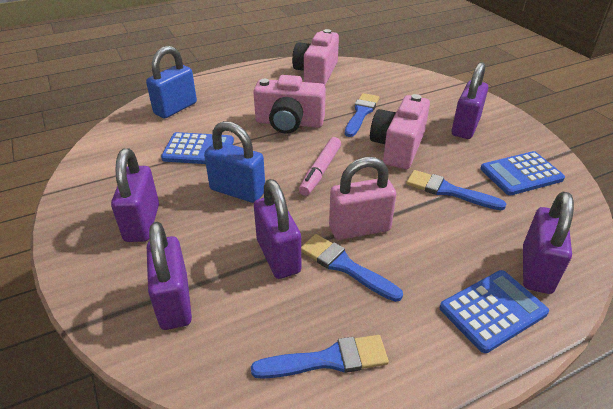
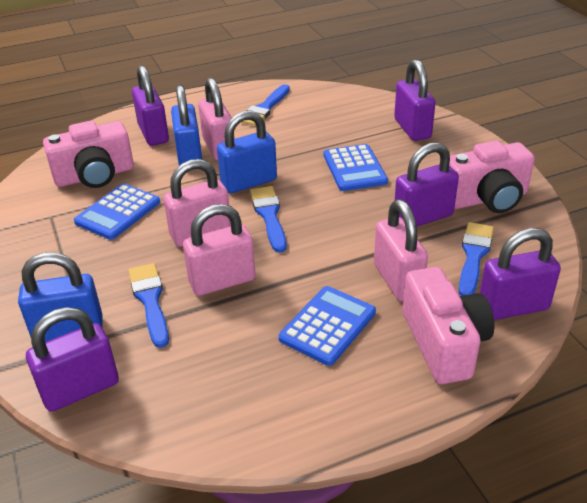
blue padlock: [146,46,197,118] [204,121,265,203] = 2 -> [18,252,103,342] [171,85,202,166] [217,111,277,193] = 3
pink marker: [299,137,341,196] = 1 -> none = 0
pink padlock: [329,157,396,240] = 1 -> [163,159,231,247] [183,204,256,296] [198,78,235,161] [374,199,428,301] = 4

